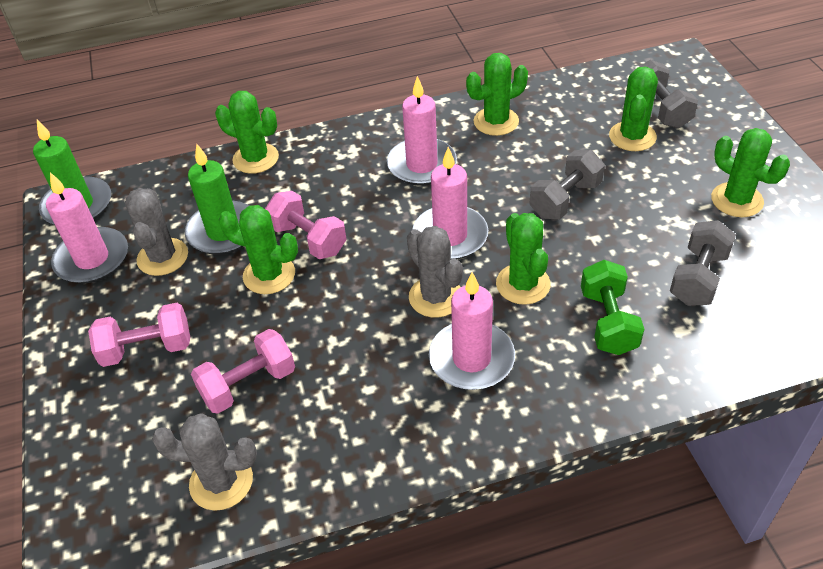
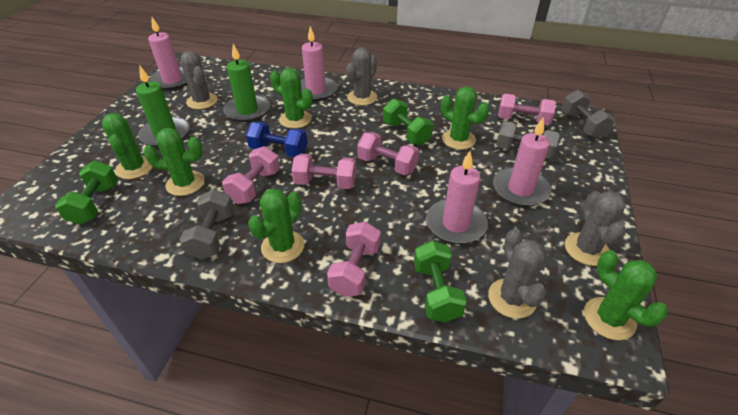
blue dumbbell: none = 0 -> [246,122,308,157] = 1
green dumbbell: [581,260,644,355] = 1 -> [55,161,118,225] [383,99,433,145] [414,241,467,323] = 3
grey cactus: [125,188,188,276] [152,413,257,511] [407,226,463,318] = 3 -> [181,51,218,109] [346,47,377,106] [488,229,547,319] [565,191,626,266] = 4
pink dumbbell: [88,303,190,367] [191,329,295,414] [265,191,347,259] = 3 -> [222,146,280,204] [292,154,356,189] [327,222,381,297] [357,132,419,175] [498,94,556,125] = 5

